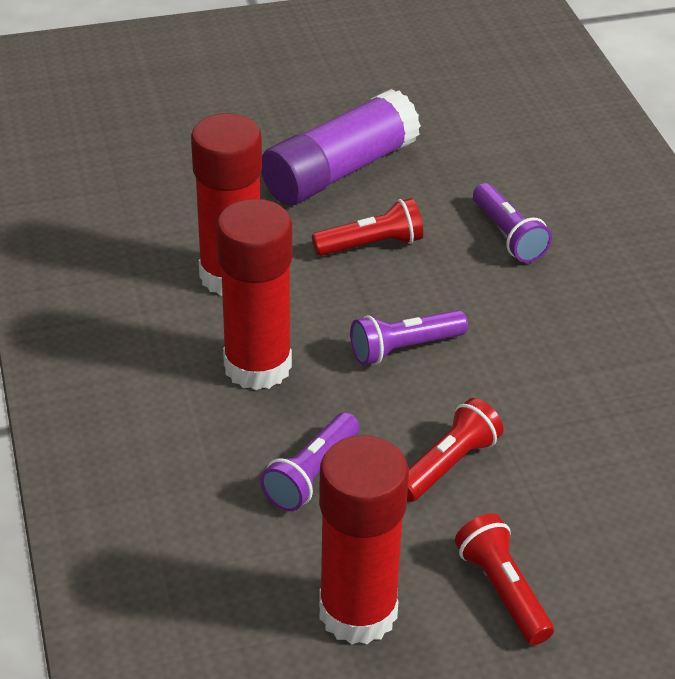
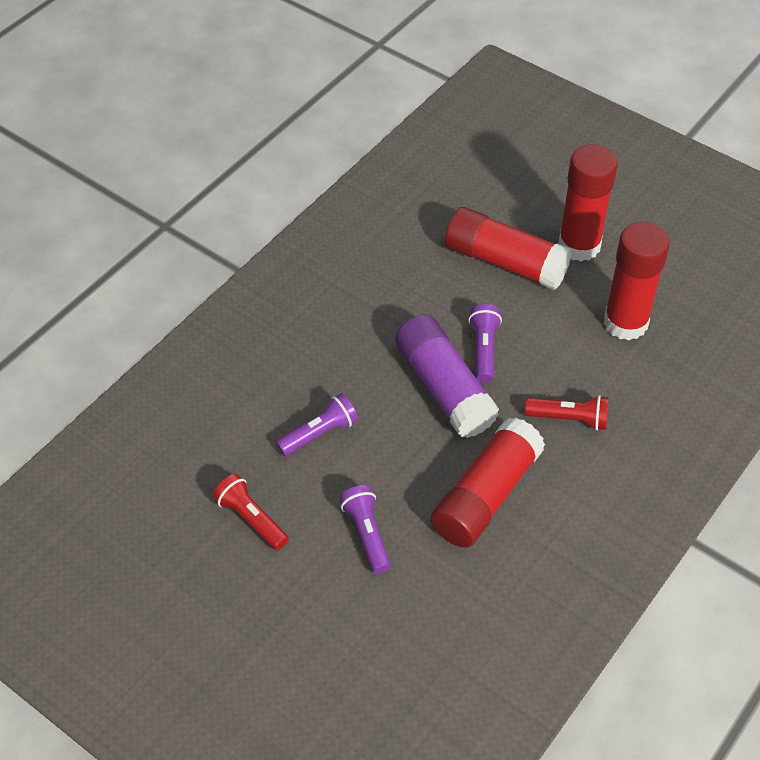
red flashlight: [312,198,423,256] [407,398,504,502] [455,514,554,645] = 3 -> [213,474,289,550] [525,395,609,430] = 2
red glue stick: [191,113,262,296] [217,199,292,390] [319,435,409,644] = 3 -> [431,417,545,548] [445,207,572,290] [558,144,618,262] [604,222,670,340] = 4

